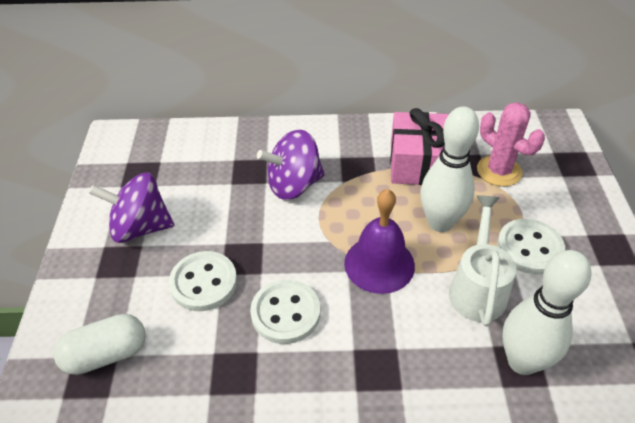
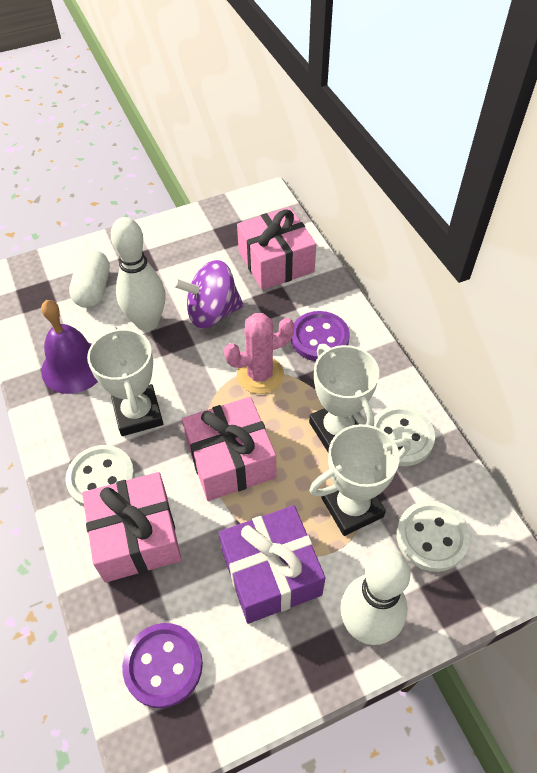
pink gift: [390,108,449,185] = 1 -> [82,472,182,583] [182,397,276,501] [237,207,316,290] = 3
purple button: none = 0 -> [122,623,203,708] [291,311,350,361] = 2
purple gift: none = 0 -> [219,505,326,624] = 1
purple spinning top: [89,172,174,243] [257,130,325,200] = 2 -> [173,260,244,329] = 1
white trophy: none = 0 -> [87,326,163,436] [309,344,379,453] [310,424,410,536] = 3
white watering can: [449,195,516,326] = 1 -> none = 0

